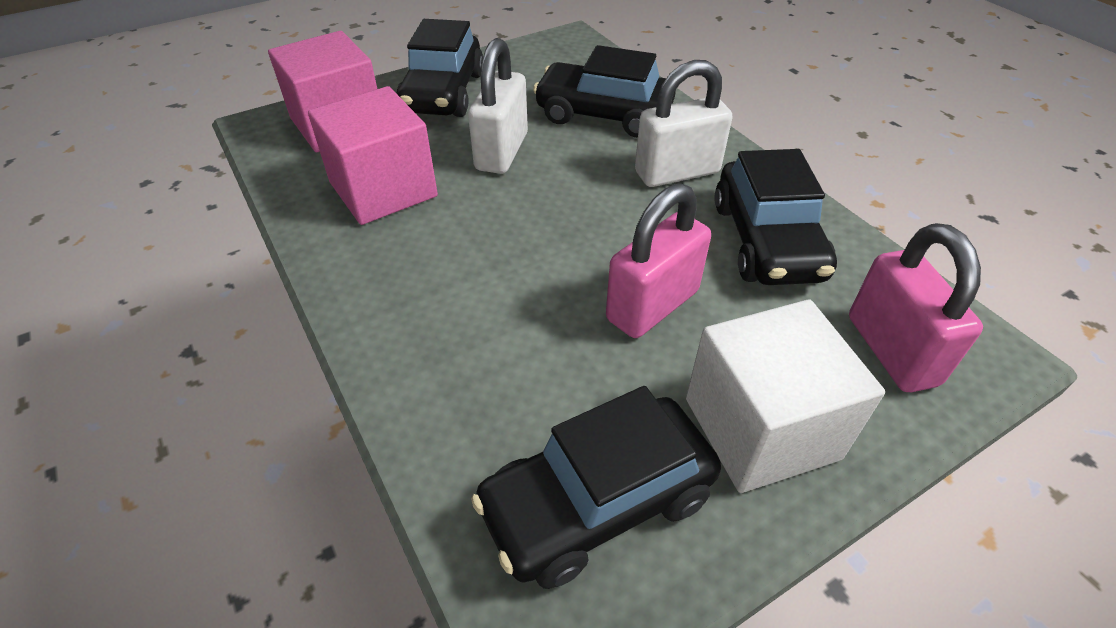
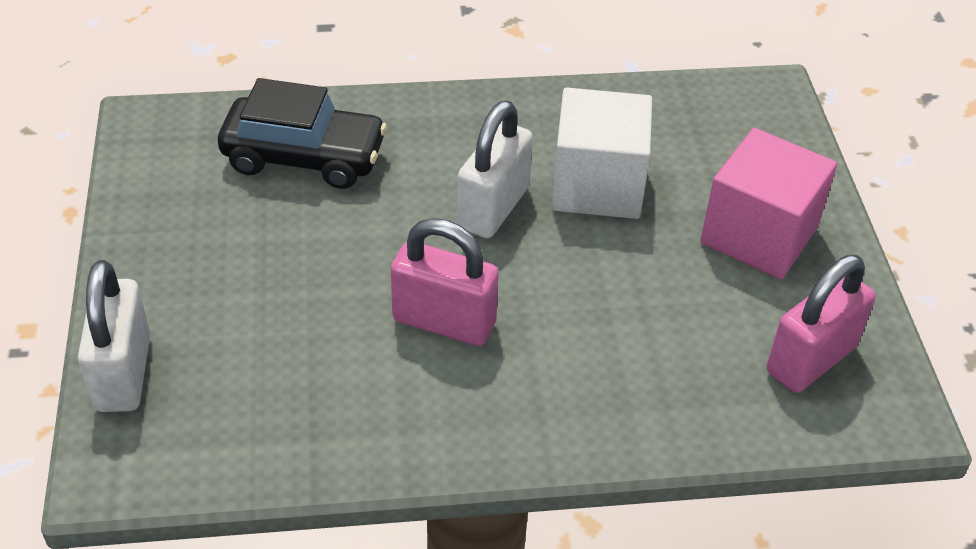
black car: [396,19,483,117] [471,386,721,589] [533,45,676,138] [714,149,837,285] = 4 -> [218,78,387,189] = 1
pink cube: [268,31,377,152] [308,86,438,225] = 2 -> [700,128,837,279] = 1

